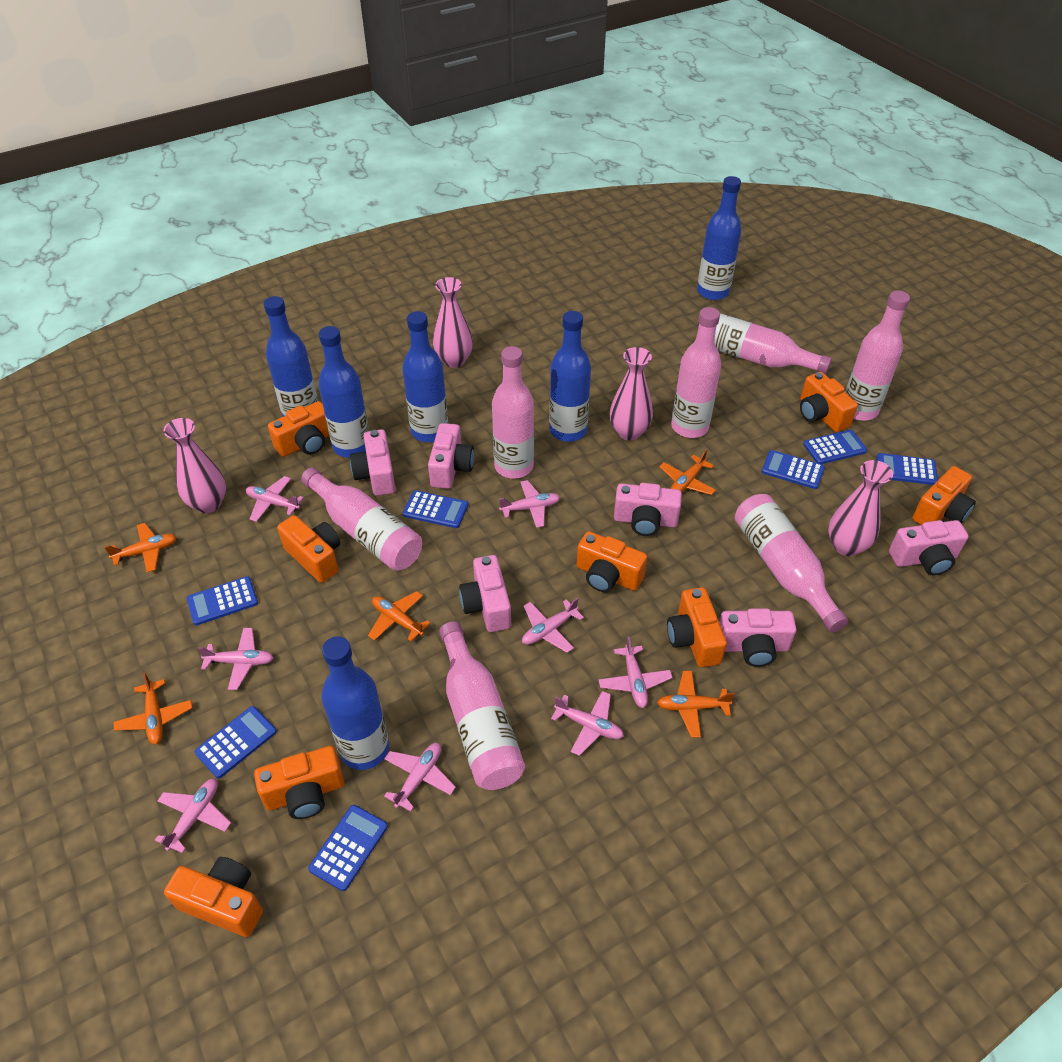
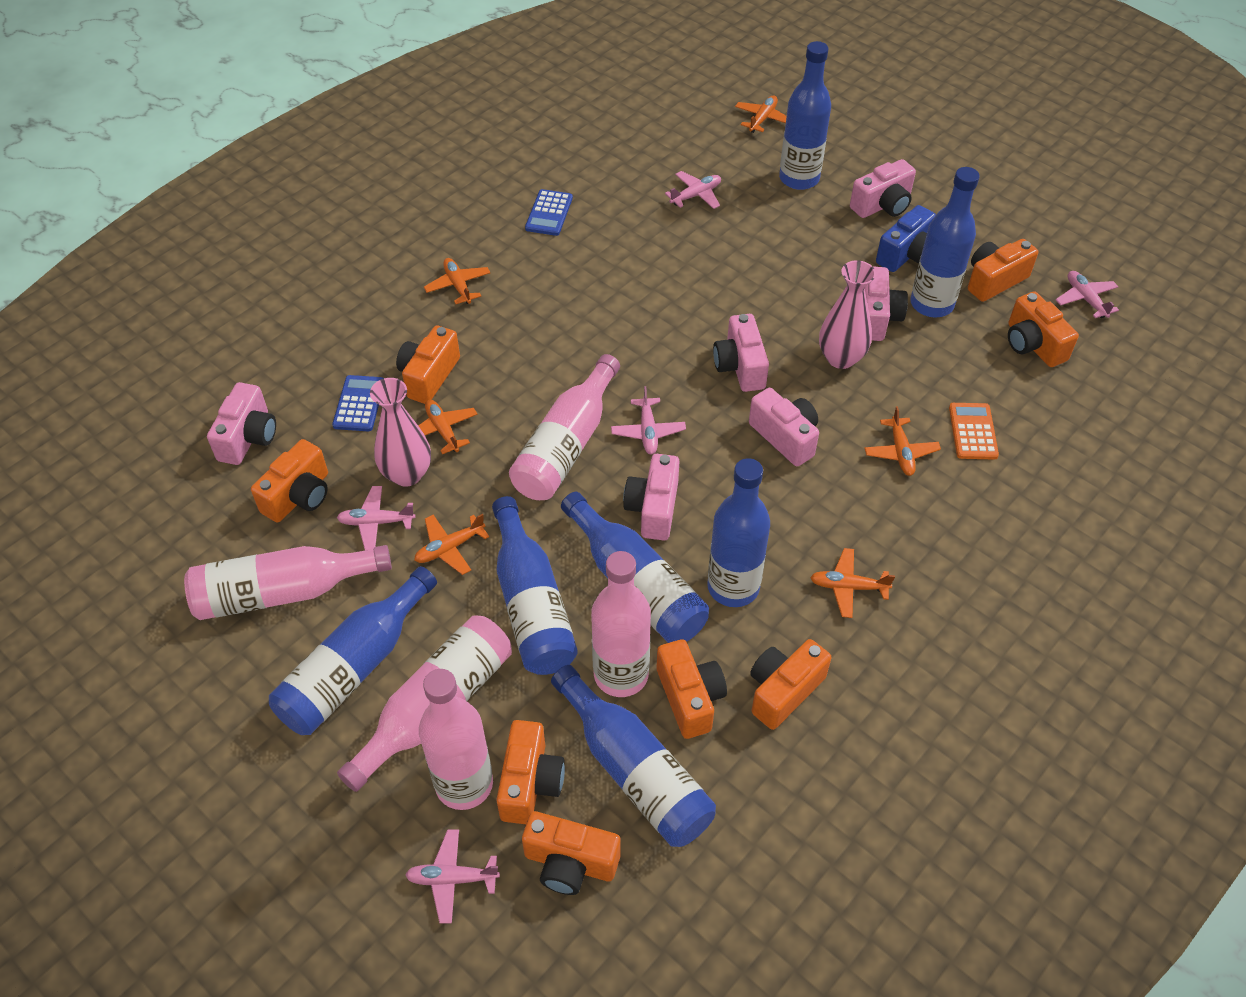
blue bottle: [264,296,318,417] [318,326,369,458] [322,636,389,770] [402,311,448,442] [549,311,591,442] [697,176,741,300] = 6 -> [269,566,437,735] [492,496,578,675] [551,665,716,847] [561,492,709,643] [707,458,770,607] [779,41,831,190] [910,167,980,317] = 7
blue calculator: [187,576,258,625] [195,706,277,778] [308,805,388,891] [403,490,468,528] [762,450,825,489] [803,430,867,464] [876,453,938,485] = 7 -> [332,375,384,431] [525,189,573,236] = 2
blue camera: none = 0 -> [876,205,936,272] = 1
orange calculator: none = 0 -> [949,403,999,460] = 1
orange plane: [104,523,177,572] [113,673,192,745] [368,591,430,641] [657,671,734,737] [659,449,716,495] = 5 -> [414,514,489,575] [418,400,478,454] [424,258,491,304] [735,95,787,133] [810,548,895,618] [865,406,941,476] = 6
pink bottle: [301,468,422,571] [439,621,525,790] [492,346,534,479] [671,307,721,438] [715,314,832,374] [735,494,848,632] [845,290,910,421] = 7 -> [184,545,392,620] [337,615,512,792] [419,669,493,810] [509,354,620,500] [591,551,651,697] = 5
pink plane: [155,779,231,853] [197,628,274,690] [246,476,304,522] [384,743,456,812] [499,480,560,528] [522,598,584,653] [551,691,624,756] [598,637,673,708] = 8 -> [337,486,415,551] [405,829,500,923] [611,386,686,455] [665,171,721,209] [1056,271,1119,318] = 5
pink vase: [163,418,226,513] [433,277,473,368] [610,347,653,441] [828,460,893,556] = 4 -> [370,378,431,487] [819,260,876,369] = 2

